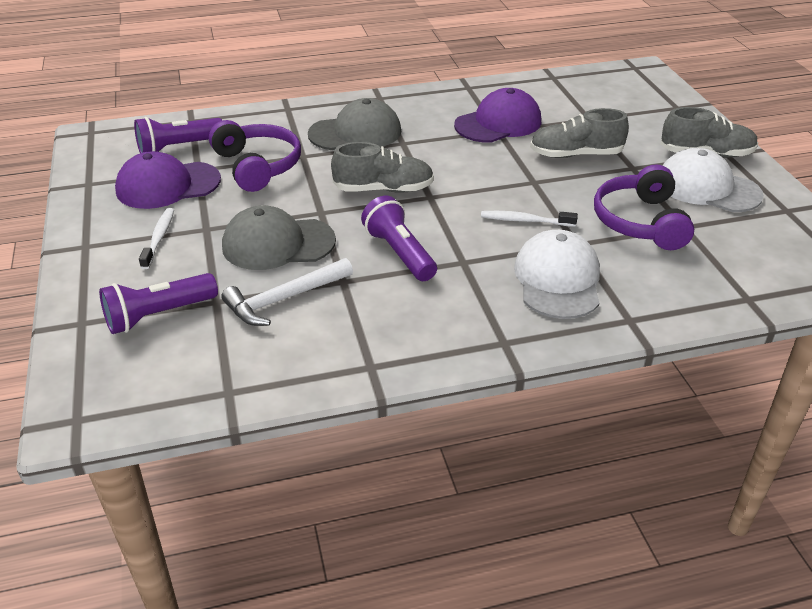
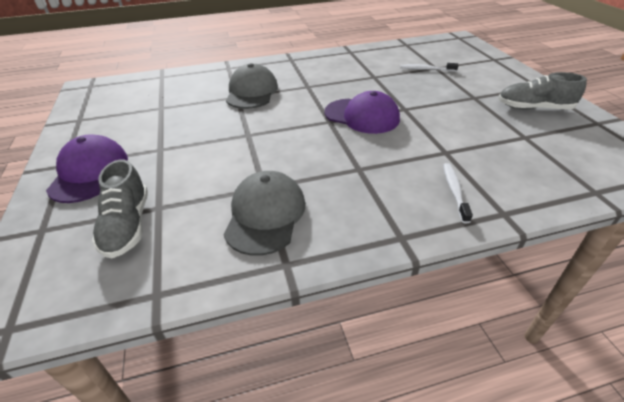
grey shoe: [331,142,434,193] [530,108,629,158] [660,107,758,157] = 3 -> [92,159,148,258] [498,72,587,110] = 2
purple flashlight: [99,273,218,334] [134,117,222,153] [361,196,437,281] = 3 -> none = 0
purple headphones: [209,120,301,192] [594,164,694,250] = 2 -> none = 0
white cap: [514,230,600,319] [662,148,764,212] = 2 -> none = 0
white hammer: [221,258,353,326] = 1 -> none = 0

